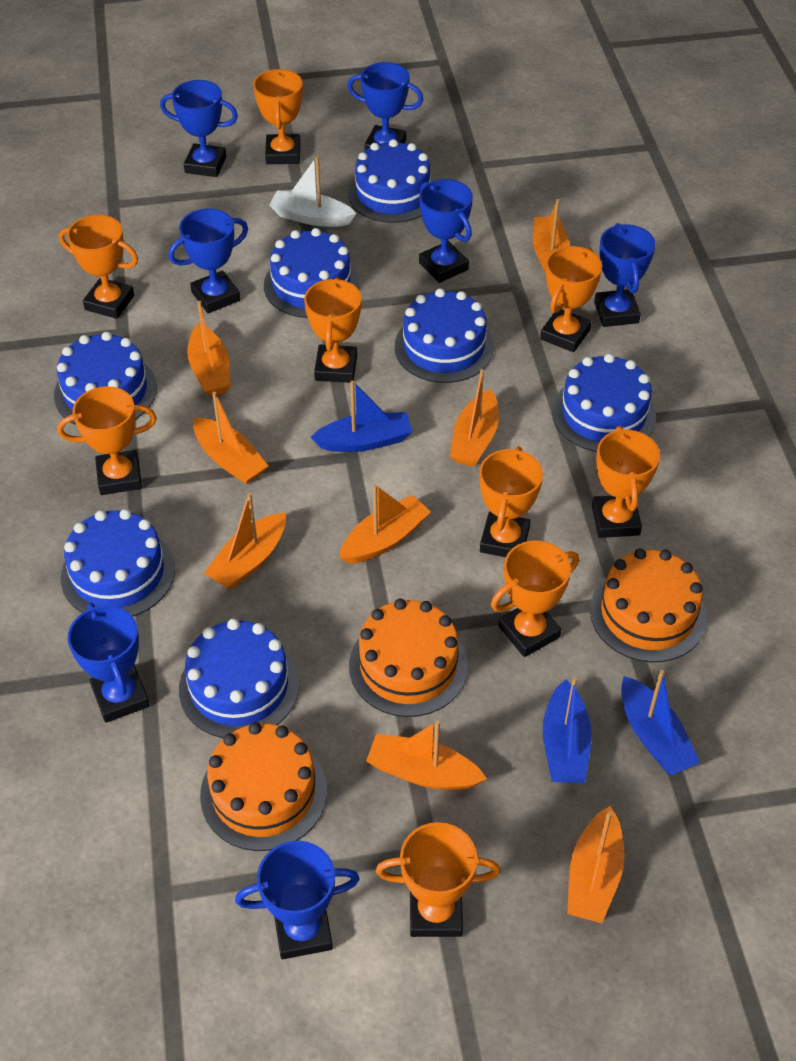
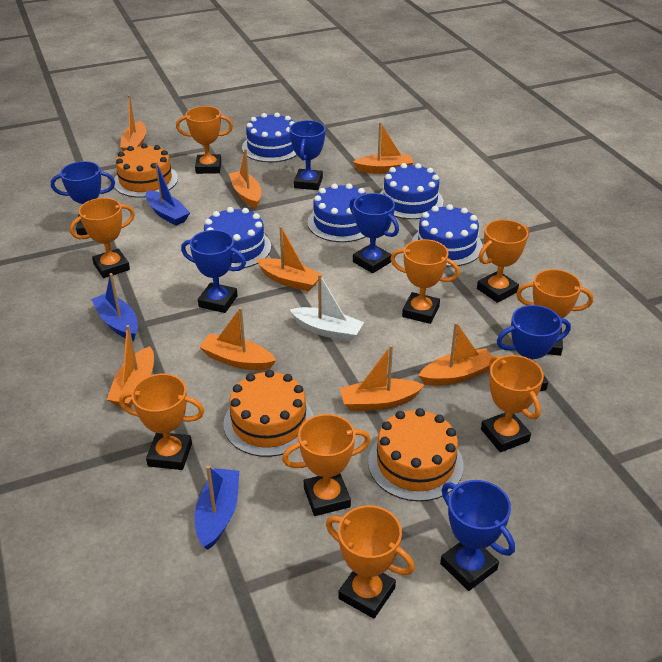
blue cake: [54,332,157,425] [61,509,175,616] [179,619,299,738] [264,228,359,318] [348,139,433,223] [395,288,494,383] [552,354,656,452] = 7 -> [204,207,271,268] [242,113,297,162] [307,183,367,242] [379,163,444,219] [412,204,483,267] = 5
blue trophy: [68,603,150,723] [160,80,238,177] [168,209,248,313] [235,841,360,959] [347,62,423,150] [419,179,473,283] [594,223,656,327] = 7 -> [51,161,115,235] [181,230,246,313] [289,120,326,190] [349,193,399,273] [440,480,515,591] [497,305,571,392] = 6

